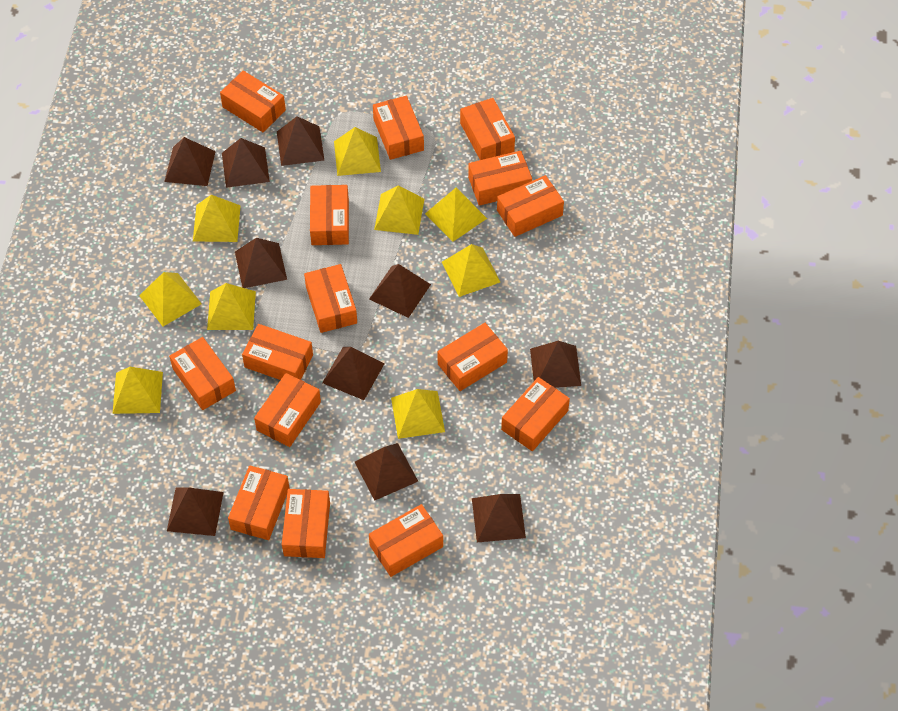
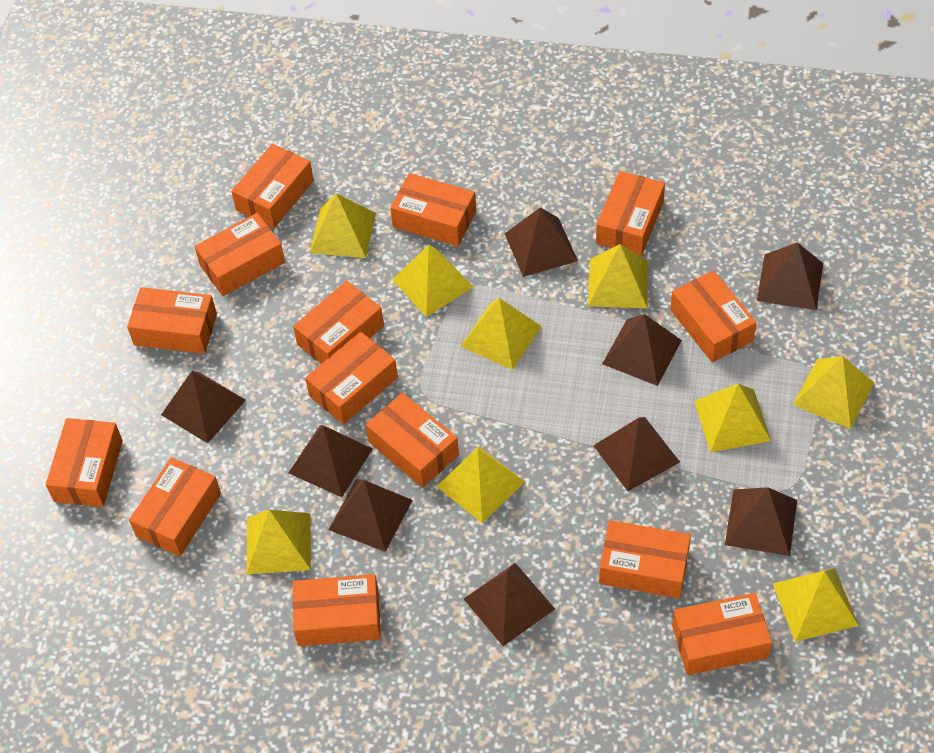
brown pyramid: [164,137,216,186] [167,487,224,536] [222,138,270,188] [235,238,287,288] [277,116,324,166] [322,347,385,400] [355,443,418,500] [369,264,431,318] [472,494,526,542] [530,341,581,388] = 10 -> [161,371,246,443] [289,425,373,497] [328,479,413,552] [464,563,555,646] [504,207,578,277] [593,417,680,491] [602,314,682,386] [725,487,797,556] [757,242,823,310] = 9
orange box: [169,337,236,410] [220,71,286,132] [228,465,289,540] [242,324,313,380] [254,373,321,447] [282,489,330,558] [304,264,357,333] [310,185,349,245] [369,504,443,577] [373,96,424,160] [438,323,508,391] [460,98,515,160] [468,151,532,206] [497,175,564,237] [501,377,570,451] = 15 -> [46,418,123,507] [127,287,217,354] [129,457,221,556] [194,213,285,296] [231,144,314,228] [293,281,384,364] [293,574,381,646] [305,332,398,425] [366,393,459,488] [390,173,476,246] [596,171,665,256] [599,520,691,598] [670,270,757,362] [672,593,772,675] = 14

